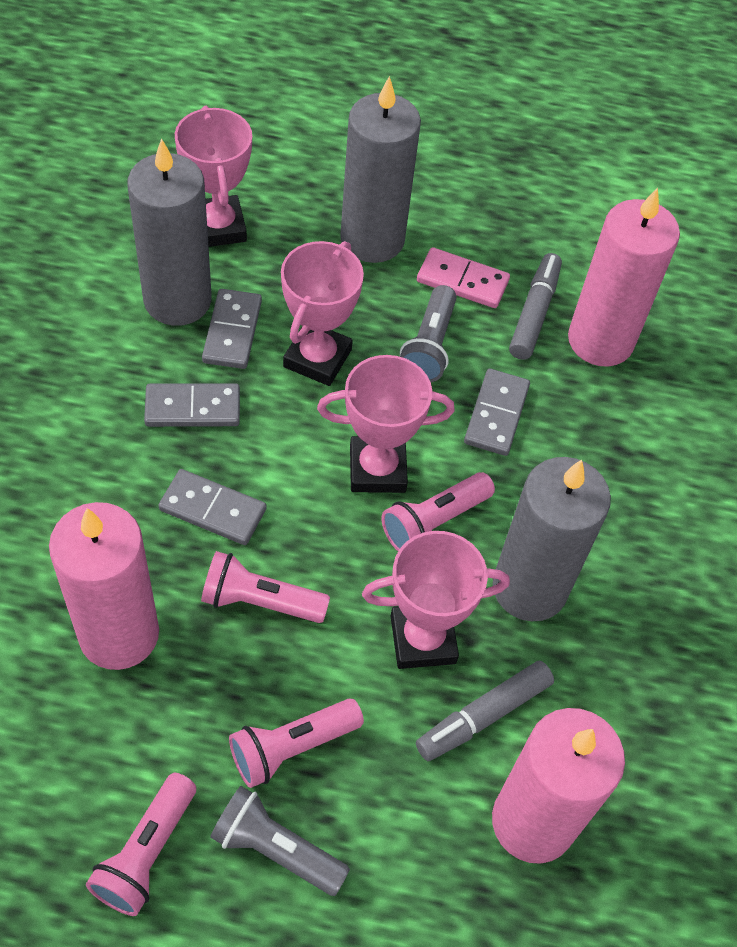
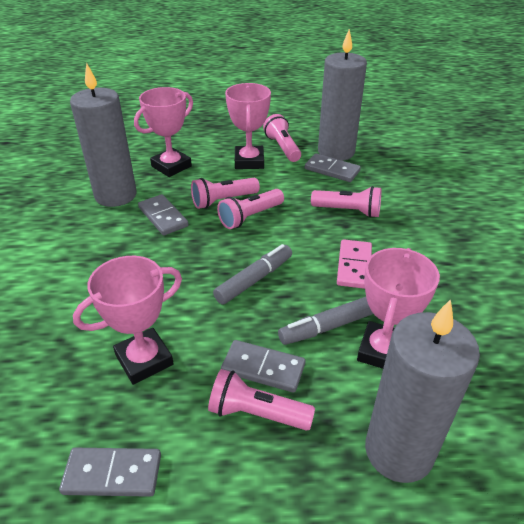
grey flashlight: [210,786,350,896] [400,285,457,382] = 2 -> none = 0
pink candle: [49,502,159,670] [492,708,625,864] [568,187,680,367] = 3 -> none = 0
pink flashlight: [86,773,196,916] [201,551,330,623] [229,699,364,788] [381,472,495,551] = 4 -> [191,178,260,209] [208,369,315,431] [217,189,284,229] [263,114,301,162] [311,186,381,218] = 5

